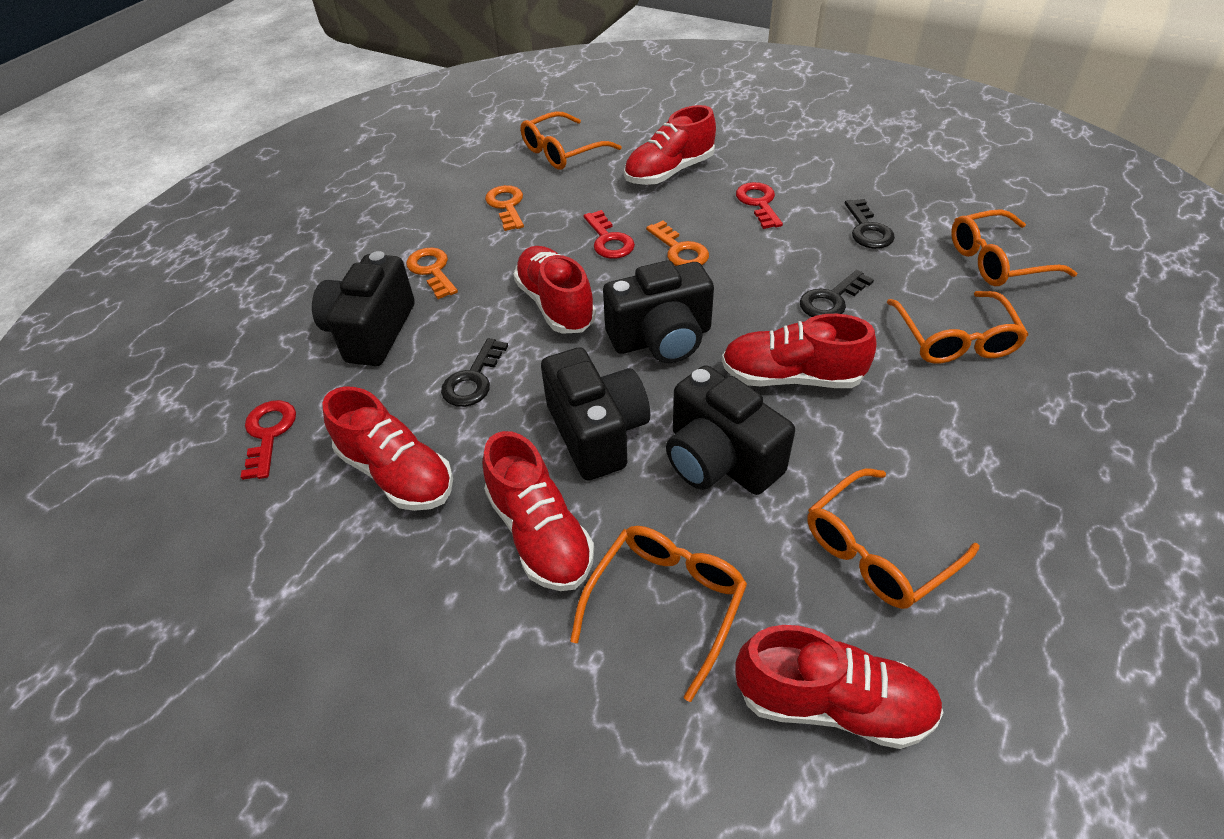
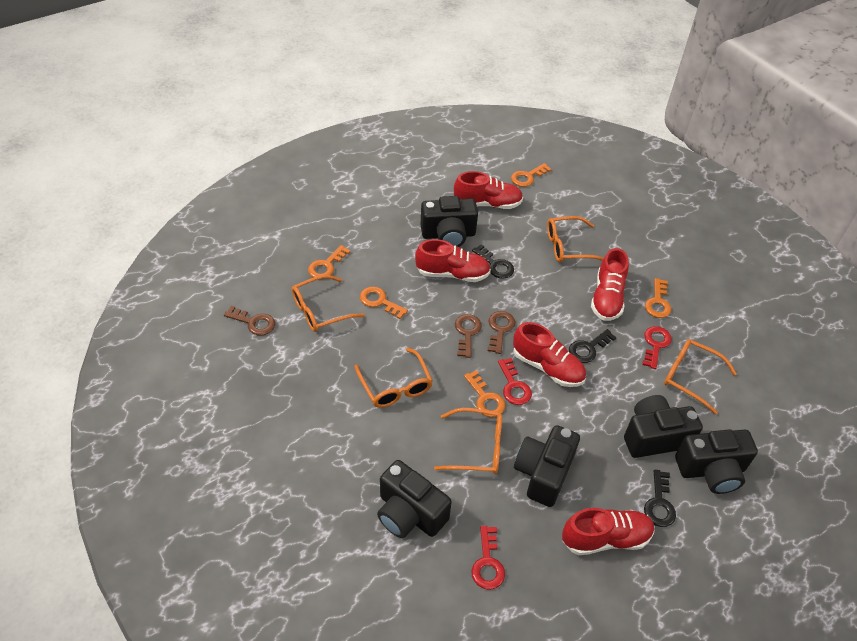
black camera: [312,251,415,366] [541,347,650,481] [603,260,714,363] [666,365,795,495] = 4 -> [377,460,452,538] [420,196,478,247] [514,425,580,507] [624,395,703,458] [675,429,758,494] = 5
brown key: none = 0 -> [224,306,275,335] [455,314,482,358] [488,311,515,354] = 3
orange key: [406,247,458,299] [485,185,524,231] [646,220,709,266] = 3 -> [308,245,350,279] [360,286,408,319] [464,370,505,417] [511,163,552,187] [645,278,671,318] = 5
red shoe: [322,386,453,511] [483,431,594,591] [514,246,596,334] [624,105,716,185] [722,314,877,388] [735,625,944,749] = 6 -> [415,239,491,282] [454,171,523,209] [513,322,586,387] [562,508,655,555] [591,248,629,321] = 5

